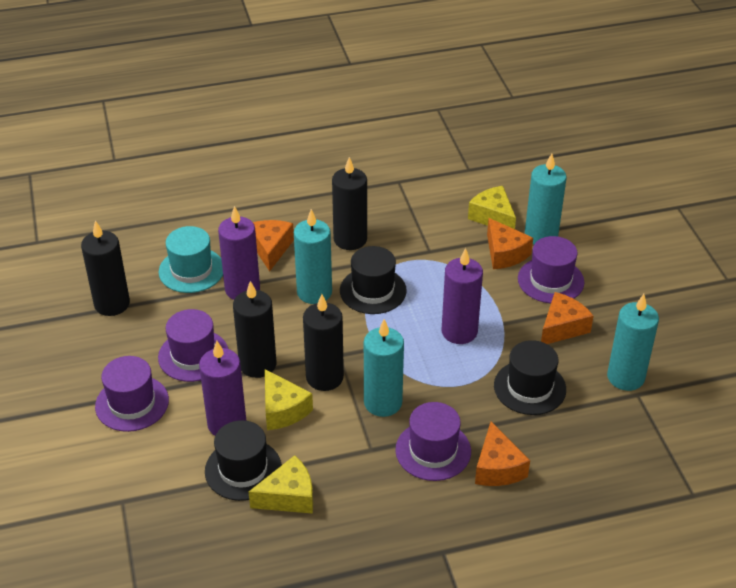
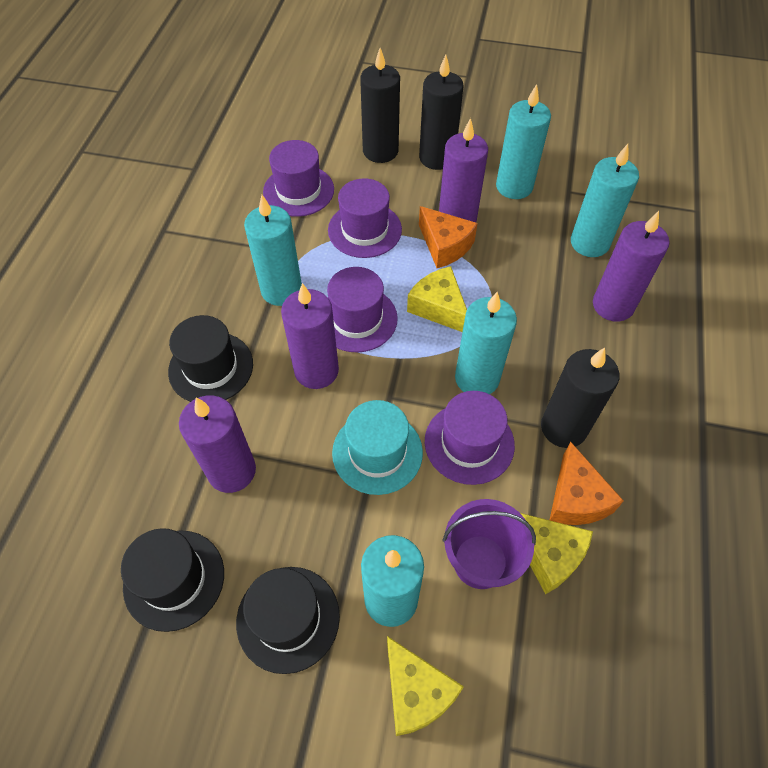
black candle: [81,221,130,316] [233,281,276,378] [303,294,344,391] [332,157,367,250] = 4 -> [360,48,400,163] [419,55,464,170] [541,347,619,448] = 3
orange cheese: [253,220,294,271] [475,422,530,486] [487,218,533,269] [541,292,593,344] = 4 -> [419,206,478,268] [550,442,624,525] = 2
purple bucket: none = 0 -> [443,499,536,589] = 1
purple candle: [199,341,246,436] [218,206,260,300] [441,248,483,344] = 3 -> [179,395,256,493] [281,283,339,389] [439,118,488,222] [593,211,669,322] = 4
turquoise candle: [294,209,332,304] [364,319,404,417] [525,153,567,245] [607,294,659,391] = 4 -> [244,195,302,306] [361,535,424,627] [455,292,517,394] [496,84,551,199] [571,144,639,257] = 5

